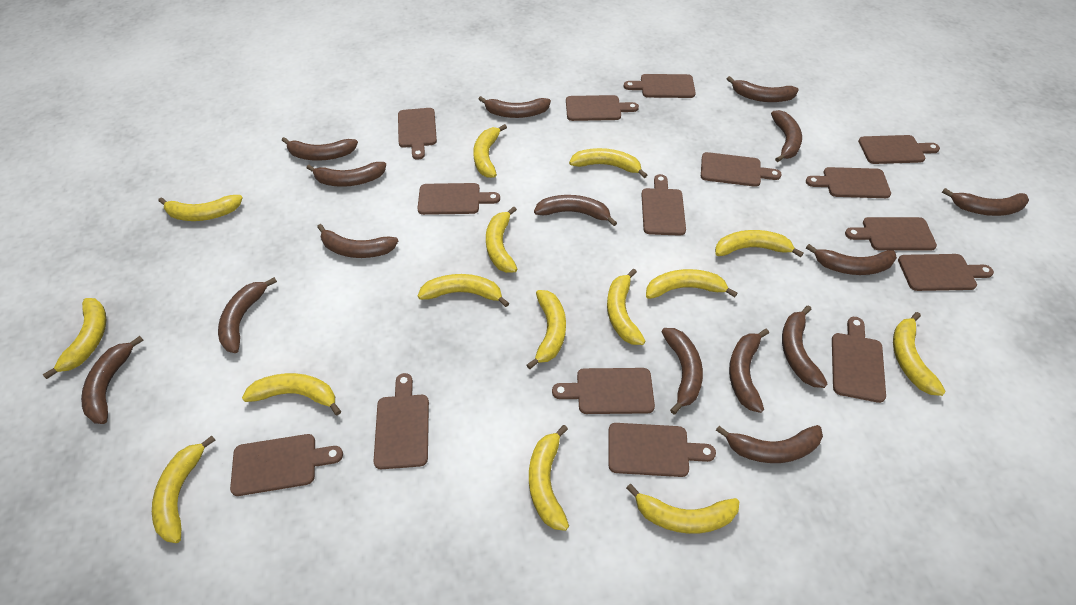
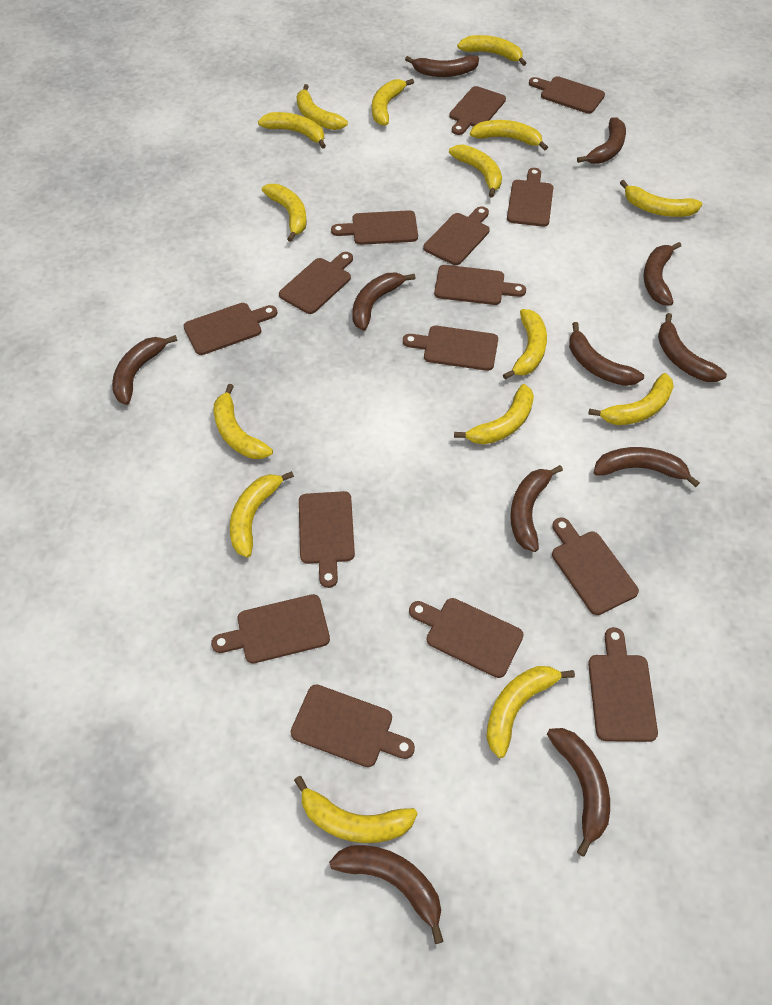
brown banana: [81,336,144,424] [218,277,277,353] [282,137,358,161] [307,162,386,187] [317,224,398,258] [478,96,551,118] [534,195,617,226] [661,328,703,414] [716,425,823,463] [727,76,799,102] [729,328,769,413] [771,110,802,162] [782,305,828,388] [806,244,897,275] [942,188,1029,216] = 15 -> [112,335,177,405] [329,845,444,944] [352,273,416,331] [405,55,479,77] [510,465,563,552] [547,728,610,857] [569,322,644,386] [577,117,626,164] [593,447,700,487] [644,242,681,306] [658,313,727,382] = 11

